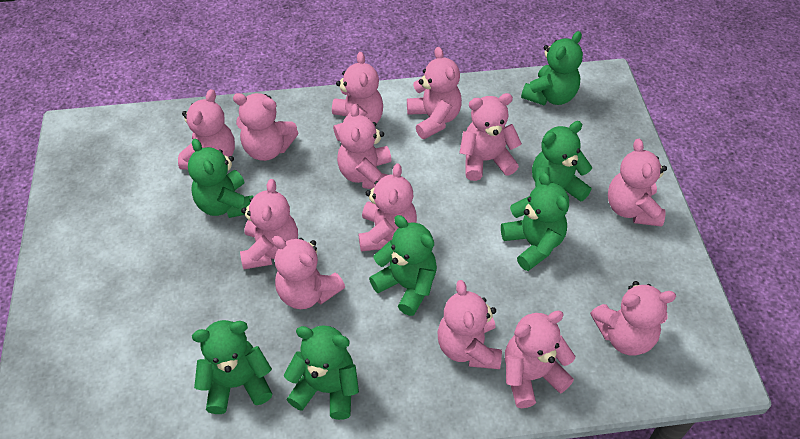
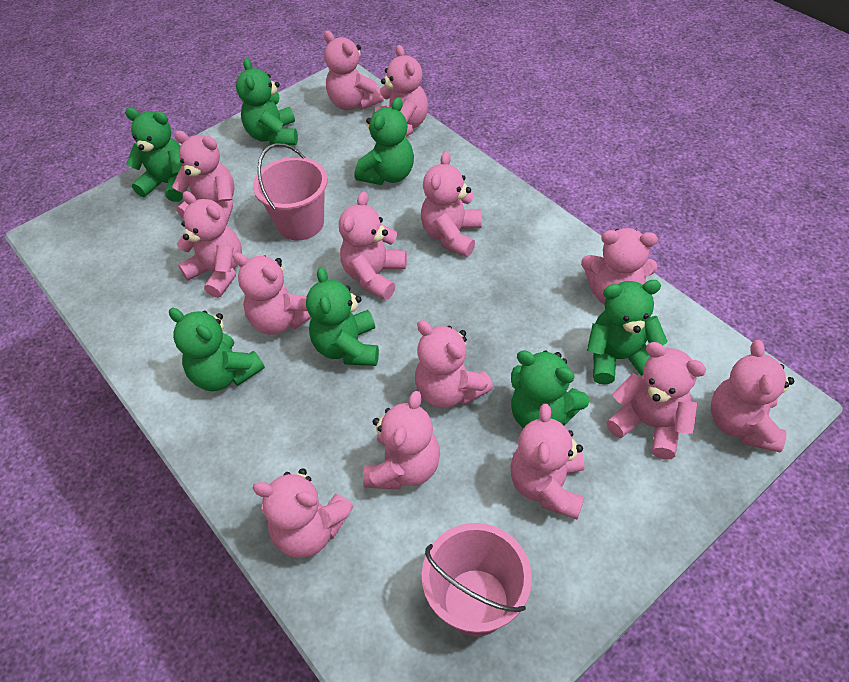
pink bucket: none = 0 -> [253,143,328,240] [422,523,532,637] = 2
pink teddy bear: [178,89,235,170] [233,93,298,161] [240,179,298,269] [272,236,345,309] [332,52,383,141] [337,104,391,189] [359,163,417,252] [407,47,462,139] [437,280,502,369] [460,93,522,181] [505,311,575,408] [590,281,676,356] [608,139,667,227] = 13 -> [172,131,234,223] [177,191,242,298] [233,252,311,335] [253,468,354,558] [324,31,384,110] [339,191,407,300] [363,391,440,490] [375,45,428,136] [415,320,493,408] [421,151,482,257] [510,404,585,520] [581,228,658,305] [606,342,707,460] [711,340,794,452] = 14

